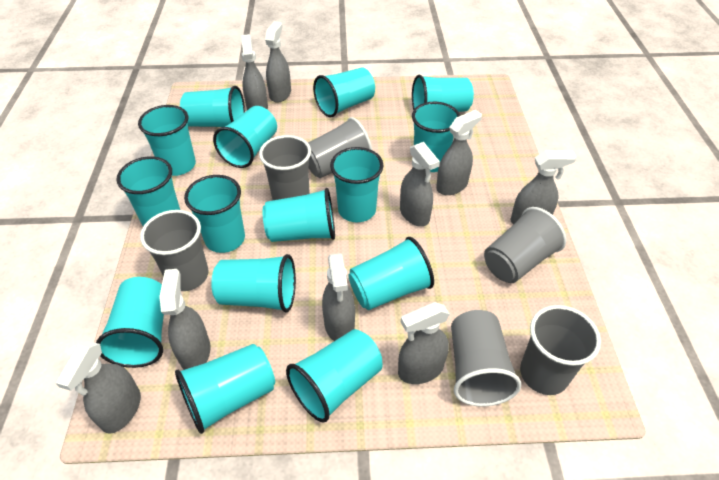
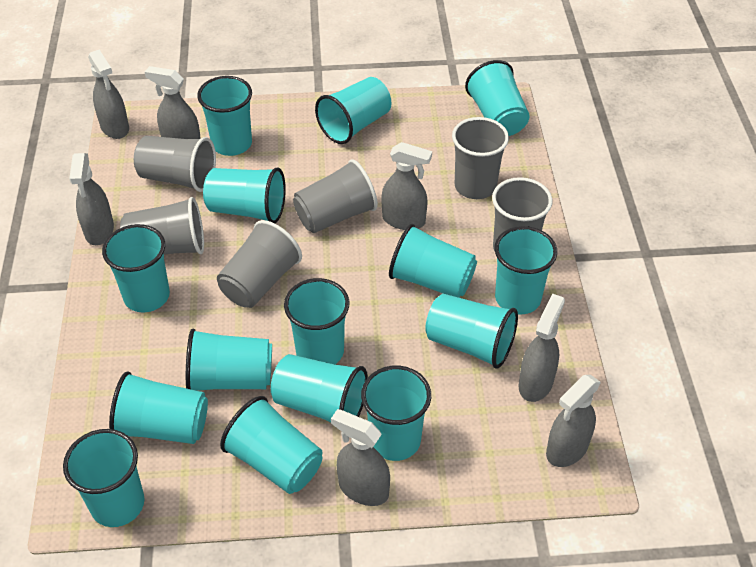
grey spray bottle: [56,341,141,434] [159,269,210,370] [241,34,268,110] [265,21,291,103] [322,253,355,341] [398,302,450,384] [400,142,440,226] [436,110,482,195] [511,150,576,225] = 9 -> [69,153,114,245] [88,50,129,139] [145,66,201,139] [331,409,390,506] [382,142,432,230] [519,294,565,402] [546,375,601,467] = 7

